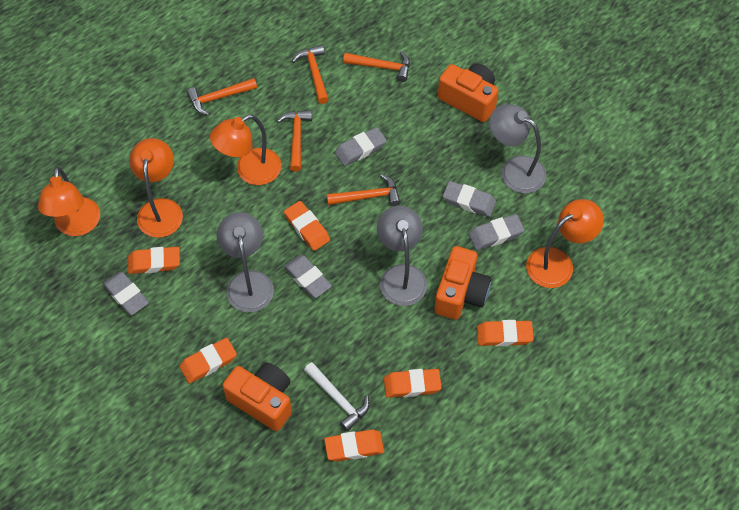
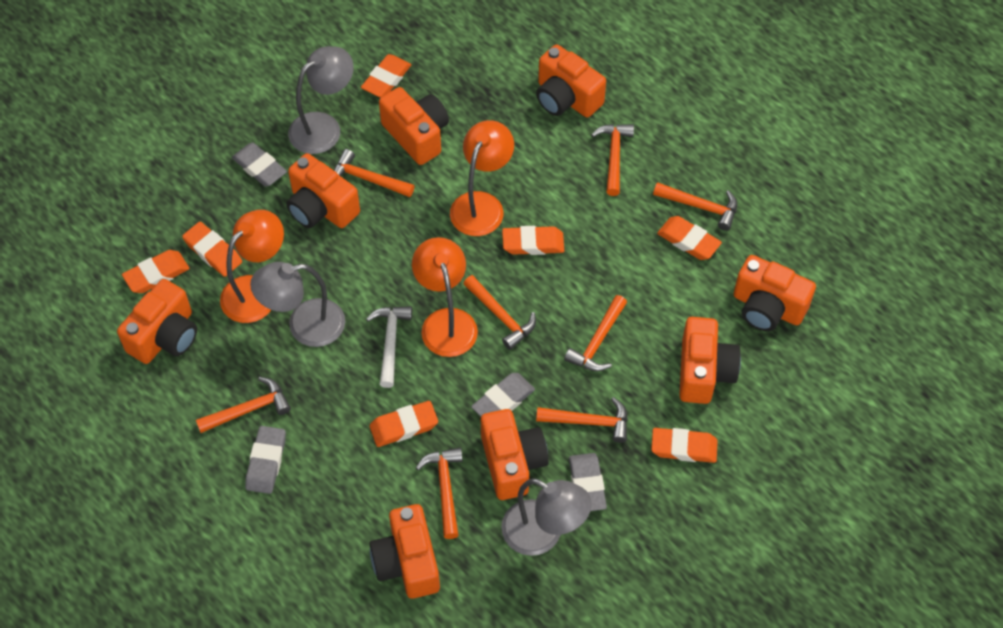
grey eraser: [103,272,149,315] [284,255,332,298] [335,127,387,166] [443,181,496,217] [469,214,524,250] = 5 -> [232,143,287,187] [245,426,286,494] [471,373,535,417] [569,453,607,511] = 4
orange camera: [222,362,292,431] [434,246,491,320] [438,63,499,122] = 3 -> [117,279,197,364] [286,153,360,228] [369,504,440,599] [379,87,449,165] [481,409,549,500] [536,44,606,117] [679,317,741,404] [734,255,816,331] = 8
orange eraser: [128,247,180,274] [180,338,237,384] [284,201,330,251] [324,430,384,462] [384,369,442,398] [477,320,534,346] = 6 -> [122,250,190,293] [182,222,242,277] [361,54,411,97] [370,401,438,447] [502,226,564,255] [651,428,718,463] [657,216,722,260] = 7
orange hammer: [187,78,257,115] [277,110,312,172] [292,45,329,104] [327,174,400,206] [343,51,410,82] = 5 -> [196,377,291,433] [334,149,414,197] [416,448,463,539] [463,275,536,350] [536,397,628,443] [564,295,627,371] [591,124,634,196] [653,182,737,231] = 8
orange lamp: [38,167,100,236] [129,138,183,238] [210,115,281,185] [526,199,604,288] = 4 -> [220,210,284,323] [412,237,478,357] [450,120,514,236] = 3

